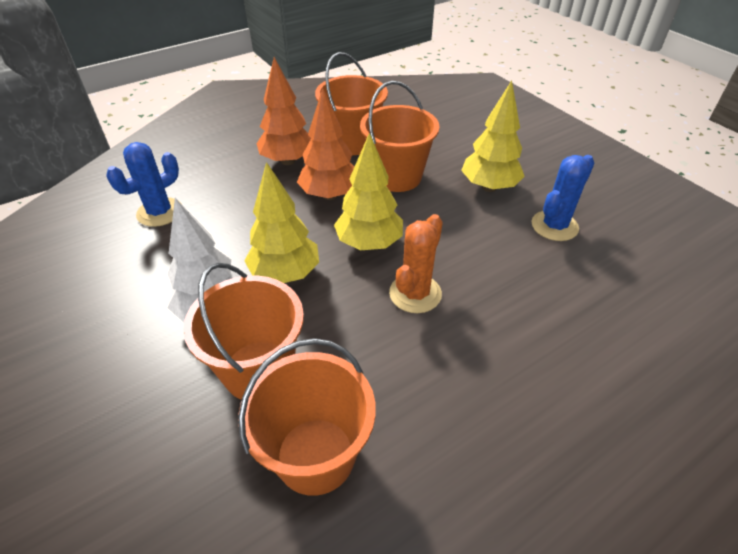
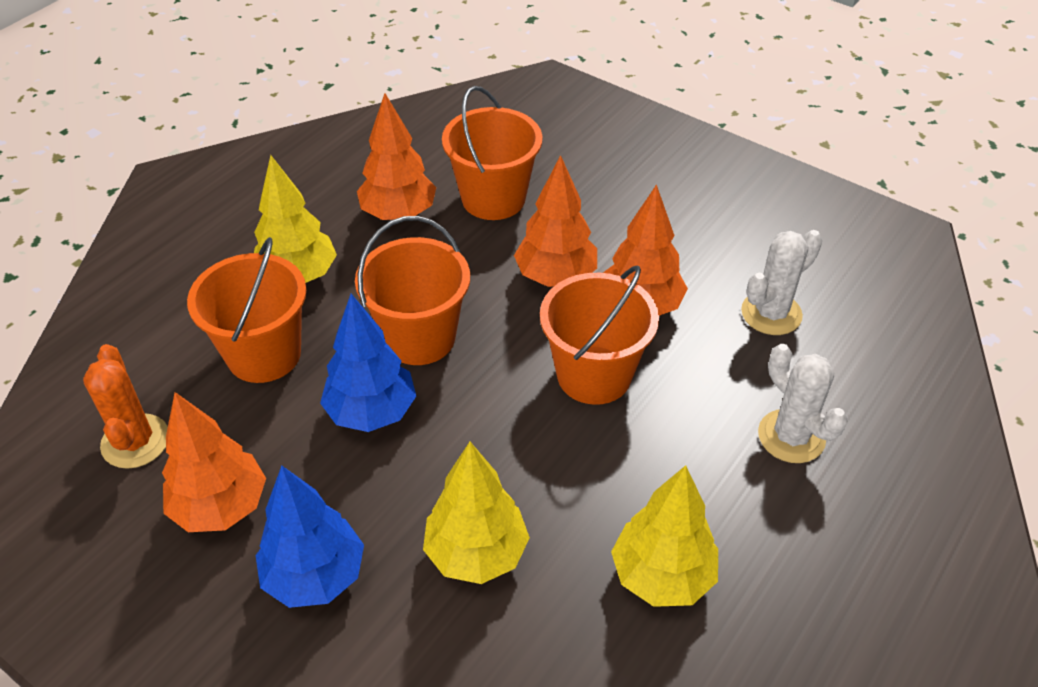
blue cactus: [106,142,182,227] [532,155,594,241] = 2 -> none = 0
blue tree: none = 0 -> [256,466,364,608] [320,294,416,432] = 2
orange tree: [257,57,311,165] [297,88,355,200] = 2 -> [162,392,266,532] [357,93,436,220] [514,155,597,287] [603,184,688,316] = 4
white cactus: none = 0 -> [741,230,822,335] [758,344,848,463] = 2
white tree: [167,198,241,322] = 1 -> none = 0

